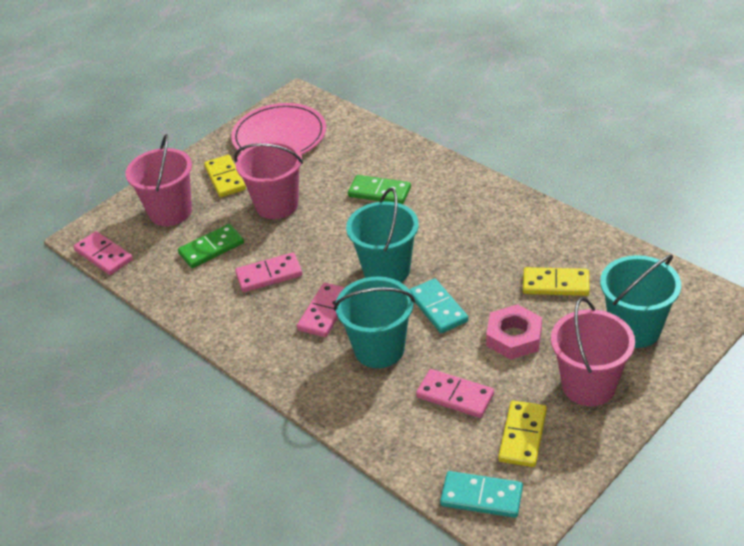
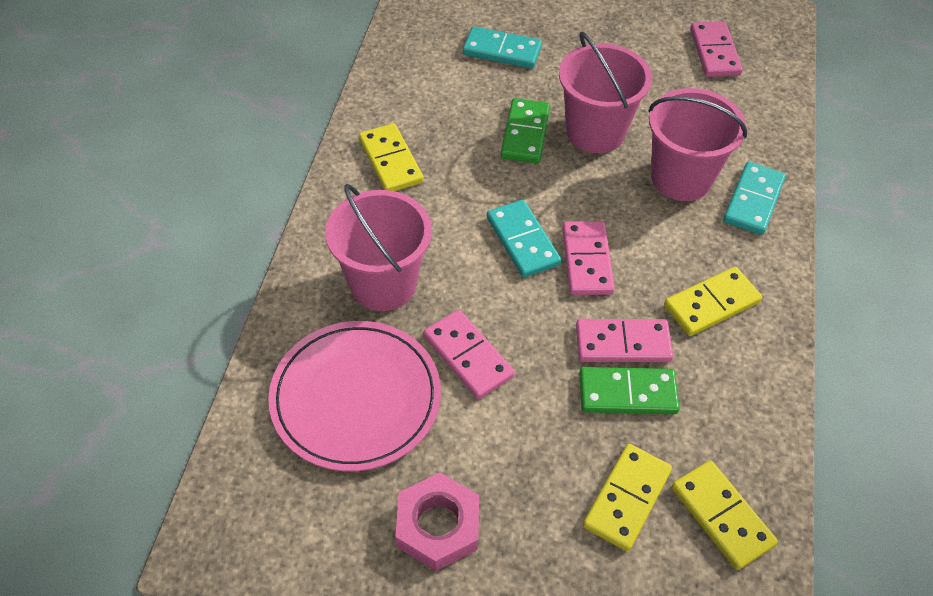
turquoise bucket: [334,276,415,368] [346,188,419,282] [600,254,681,348] = 3 -> none = 0
turquoise domino: [409,278,468,333] [440,471,523,518] = 2 -> [463,26,542,69] [487,200,561,278] [723,162,786,235] = 3
yellow domino: [204,155,246,197] [498,400,547,467] [523,267,590,296] = 3 -> [359,123,424,191] [583,444,672,551] [664,267,762,336] [672,460,778,570] = 4

